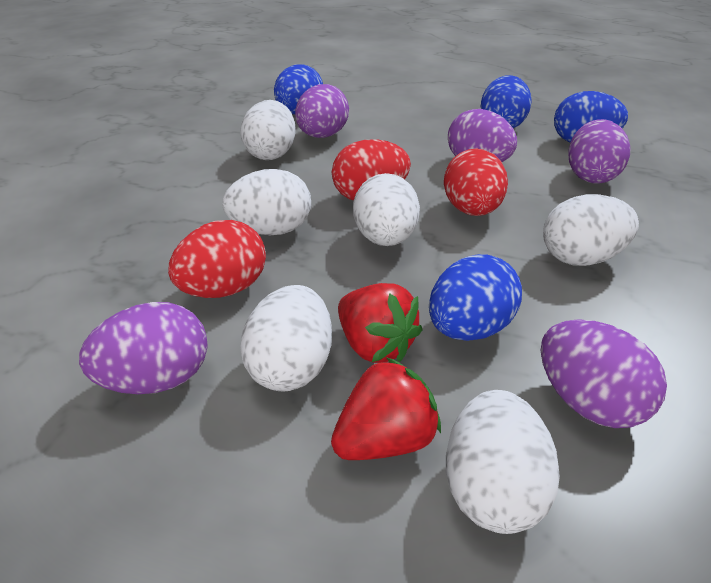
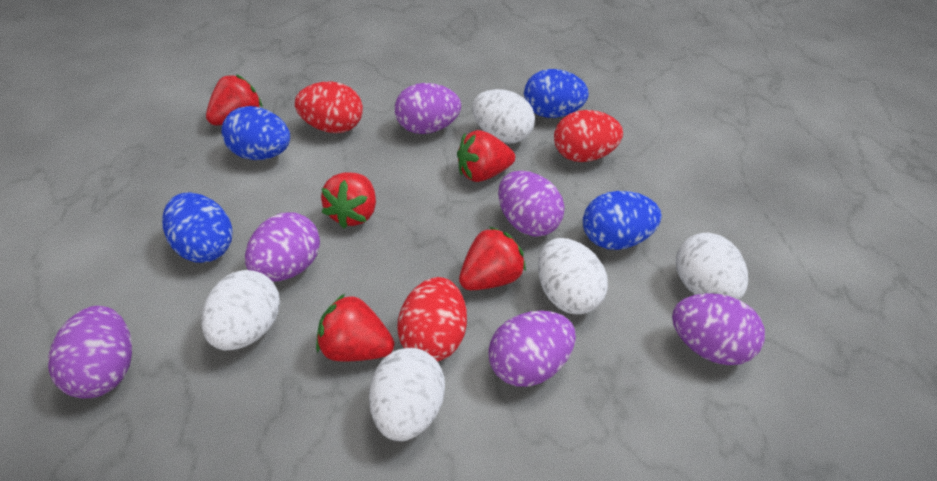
purple egg: [79,302,208,394] [295,84,349,138] [448,109,517,162] [541,319,667,428] [568,119,630,183] = 5 -> [48,306,132,398] [245,212,320,282] [395,83,461,134] [488,311,576,387] [498,171,564,237] [672,293,765,365] = 6
red strawberry: [331,357,441,460] [338,283,423,363] = 2 -> [206,74,263,125] [316,294,394,361] [321,172,376,228] [457,130,515,182] [459,227,526,290] = 5
white egg: [222,169,311,235] [240,100,296,160] [240,285,332,392] [353,173,420,246] [446,390,560,534] [543,194,639,266] = 6 -> [202,270,280,350] [369,348,445,441] [472,89,535,144] [538,238,608,315] [676,233,748,300] = 5

